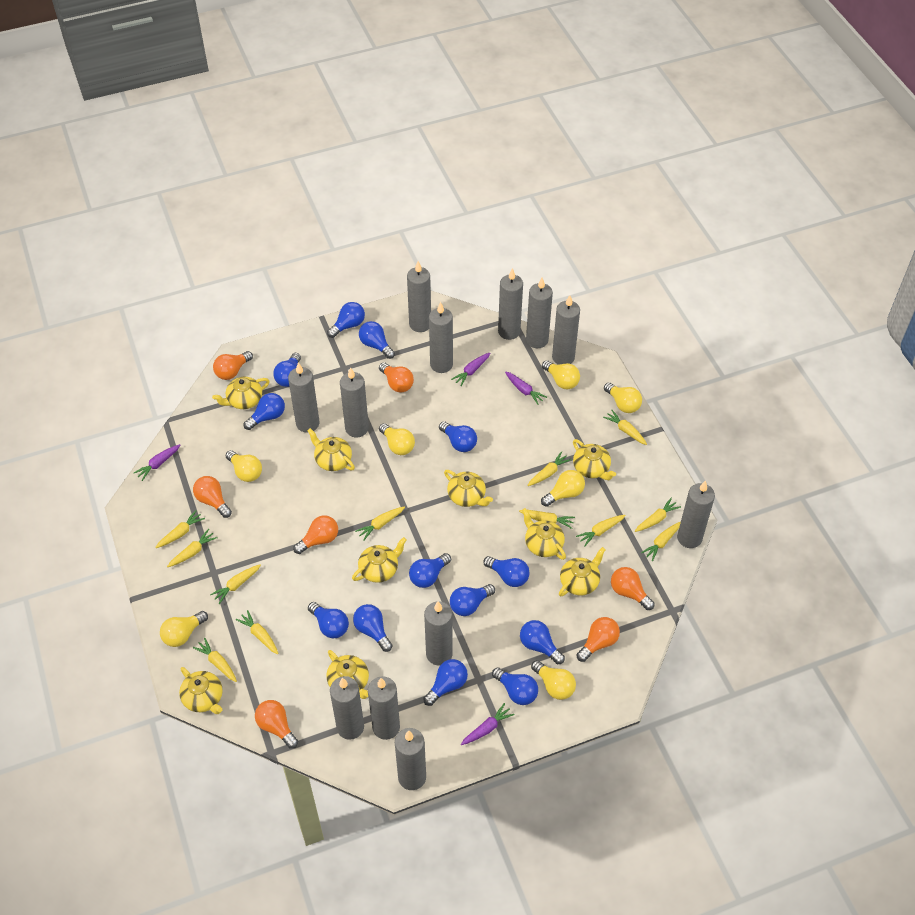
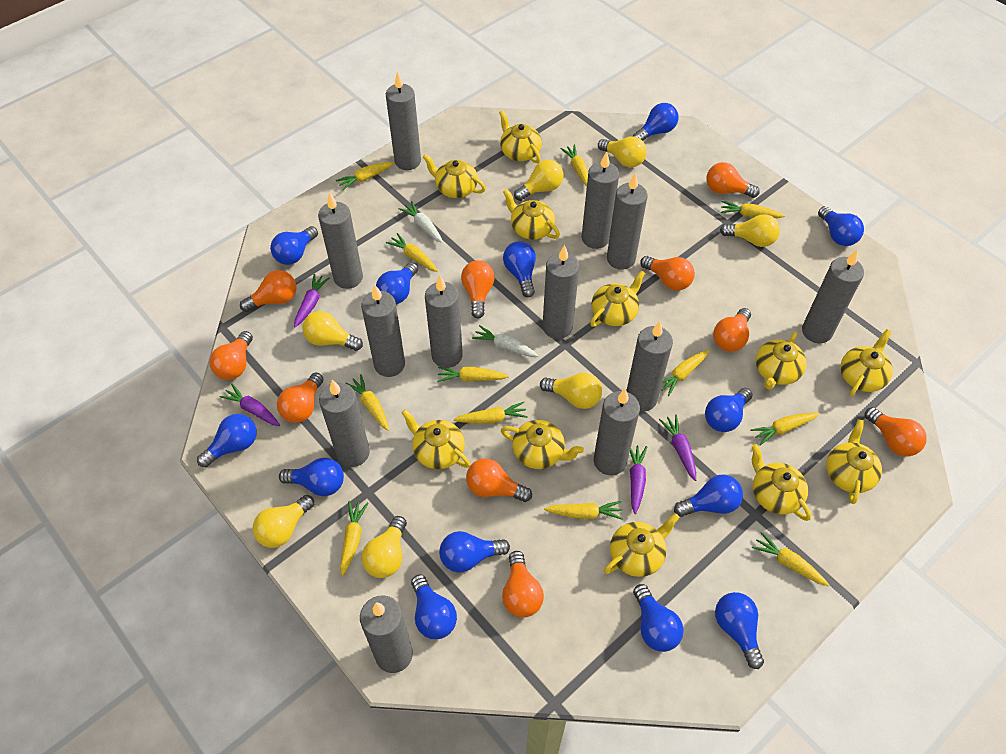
orange light bulb: [193,476,232,518] [213,351,253,380] [255,700,298,749] [293,515,338,554] [379,362,414,393] [577,617,620,662] [611,567,655,610] = 7 -> [209,331,253,380] [240,270,297,312] [277,372,324,423] [461,260,495,318] [466,458,532,502] [502,551,544,618] [640,256,695,291] [706,162,760,198] [713,308,751,352] [865,407,927,456] = 10
white carrot: none = 0 -> [399,201,443,243] [472,325,539,357] = 2
yellow teapot: [179,667,223,714] [212,377,270,409] [307,428,355,471] [326,650,369,699] [352,537,407,583] [444,470,493,507] [522,508,566,560] [559,547,606,596] [573,439,616,480] = 9 -> [402,409,470,469] [423,154,486,198] [499,110,542,163] [501,420,584,469] [503,189,560,240] [590,270,645,327] [604,513,680,577] [751,444,811,521] [756,332,807,390] [826,419,882,504] [840,329,893,396] = 11

